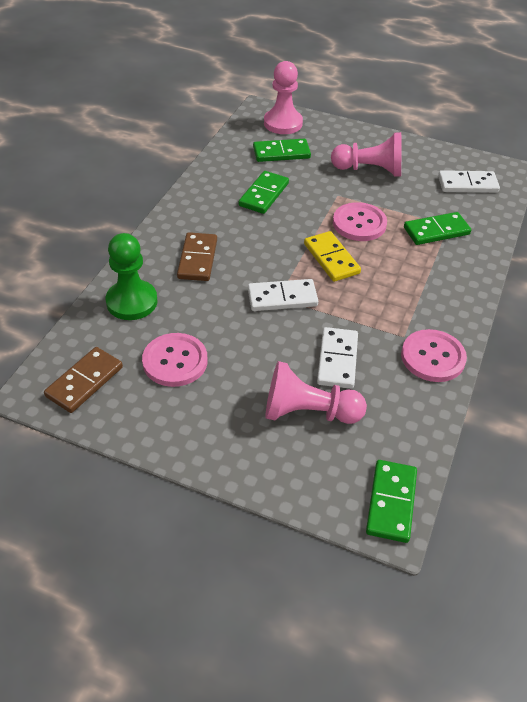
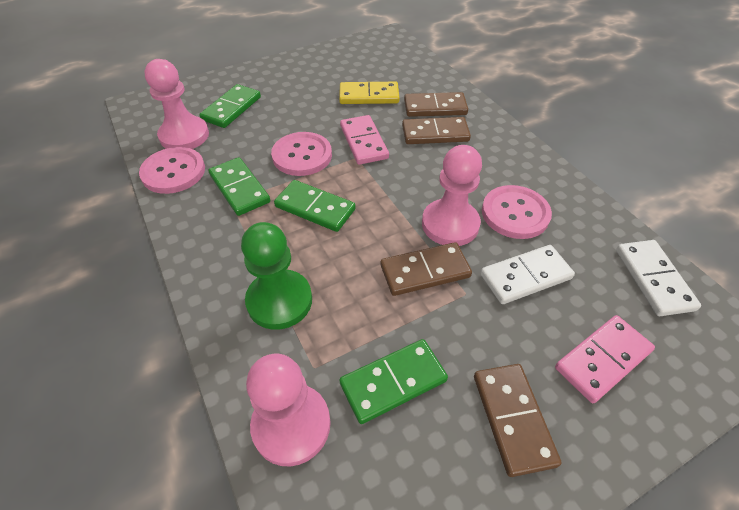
brown domino: [44,347,123,413] [177,232,217,281] = 2 -> [381,242,472,296] [402,117,471,144] [404,92,468,117] [474,364,562,477] = 4
pink domino: none = 0 -> [340,115,389,165] [555,315,655,403] = 2
white domino: [248,279,318,311] [317,327,358,389] [438,170,500,193] = 3 -> [481,245,575,304] [616,240,701,316] = 2

